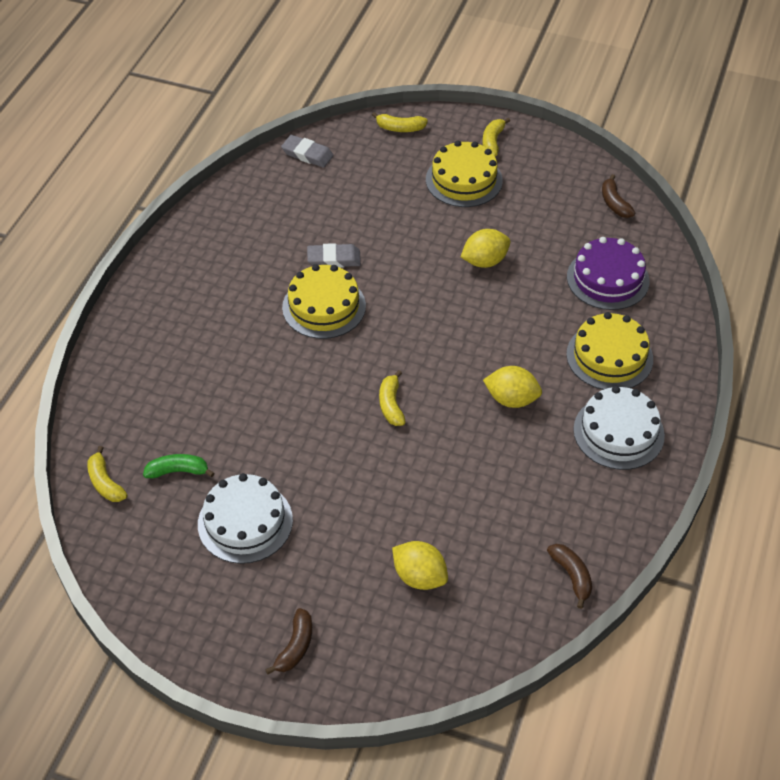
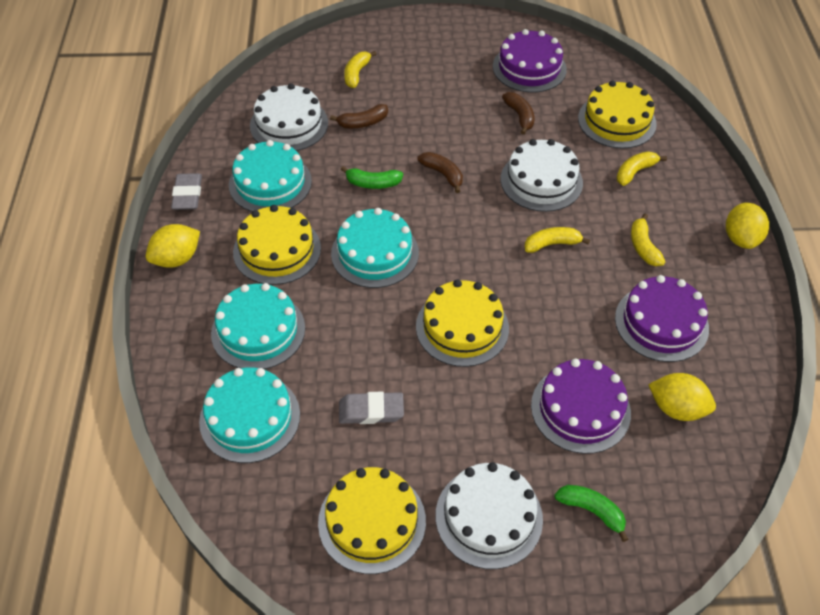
green banana: [143,454,214,479] = 1 -> [341,166,403,189] [554,485,628,542] = 2
purple cake: [567,237,650,310] = 1 -> [493,29,567,93] [531,359,631,454] [615,275,709,362] = 3
turquoise cake: none = 0 -> [199,367,300,463] [211,283,305,369] [229,140,312,212] [331,208,419,288] = 4
white cake: [198,473,293,564] [573,386,665,470] = 2 -> [250,83,328,151] [436,462,543,569] [500,139,583,212] = 3
yellow cake: [282,264,366,339] [426,141,503,207] [566,312,653,390] = 3 -> [233,205,321,285] [318,467,426,574] [416,279,509,367] [578,81,657,149] = 4

